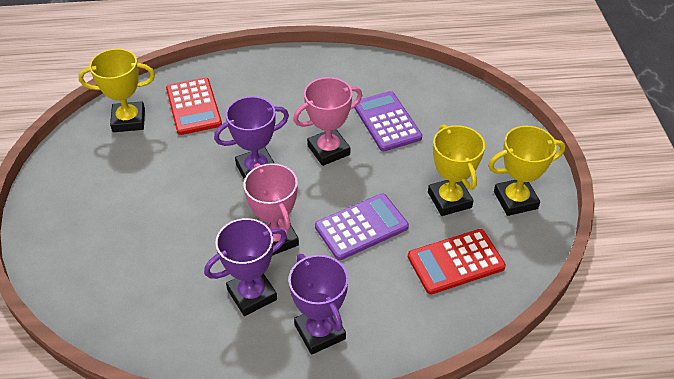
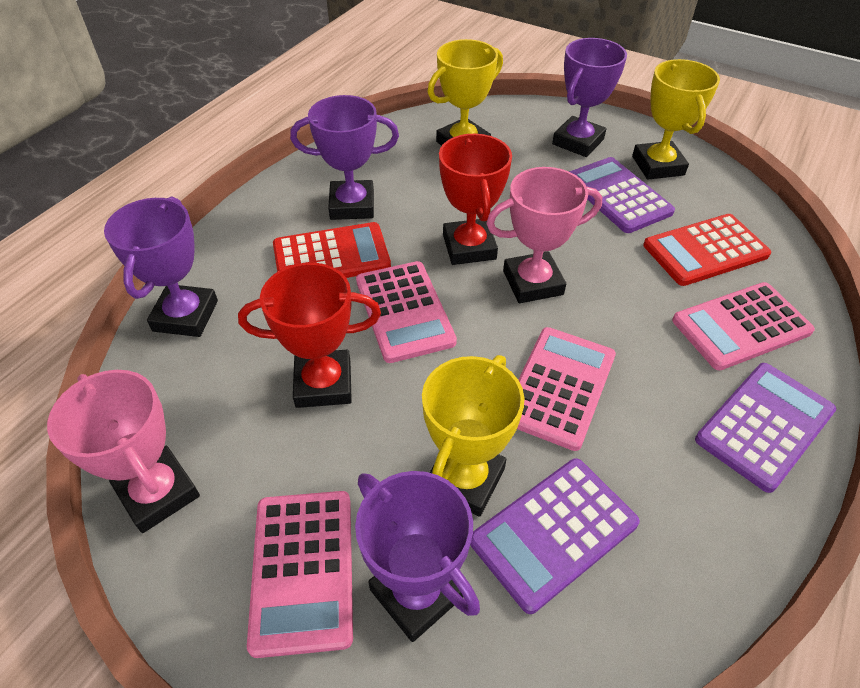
pink calculator: none = 0 -> [247,491,353,658] [356,261,457,363] [517,327,616,451] [672,282,815,370] = 4
purple calculator: [315,194,409,260] [354,91,422,151] = 2 -> [470,458,640,614] [569,157,675,233] [695,363,836,493] = 3
purple trophy: [204,218,287,316] [214,96,289,179] [288,254,348,355] = 3 -> [104,197,218,337] [290,95,399,220] [355,471,480,642] [552,38,627,157] = 4
red trophy: none = 0 -> [238,263,381,408] [439,134,512,265] = 2

